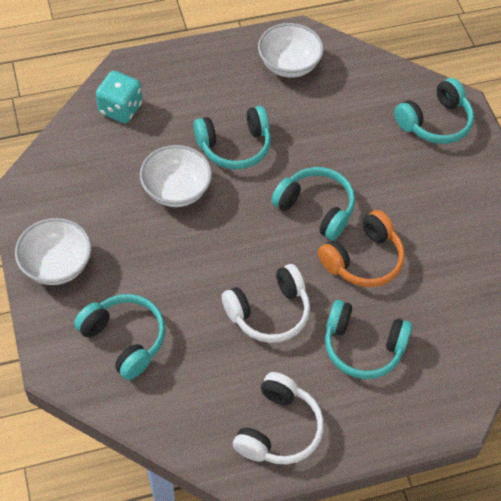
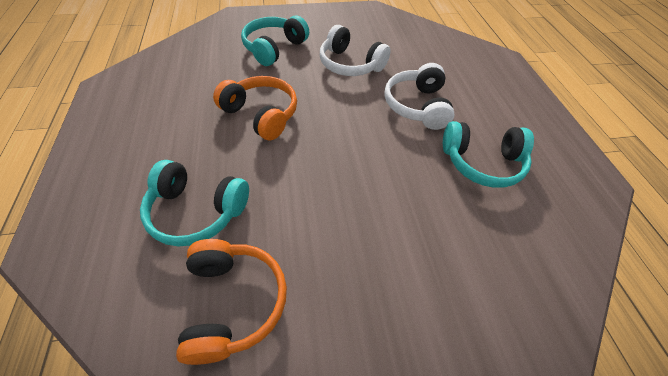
orange headphones: [318,210,405,287] = 1 -> [176,239,287,365] [213,76,297,140] = 2
turquoise dice: [96,71,142,123] = 1 -> none = 0
turquoise headphones: [74,294,166,380] [194,106,271,169] [271,167,355,240] [325,300,412,379] [394,78,474,144] = 5 -> [140,160,249,247] [241,16,309,66] [443,121,534,188] = 3
white bowl: [15,218,91,285] [140,145,212,207] [258,23,324,78] = 3 -> none = 0

